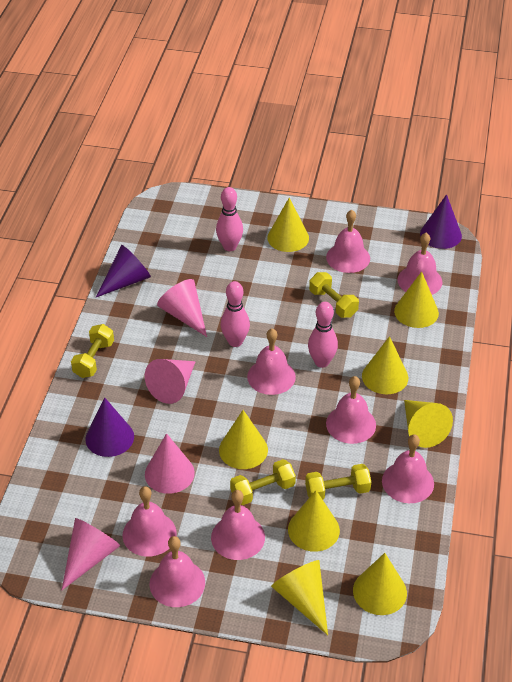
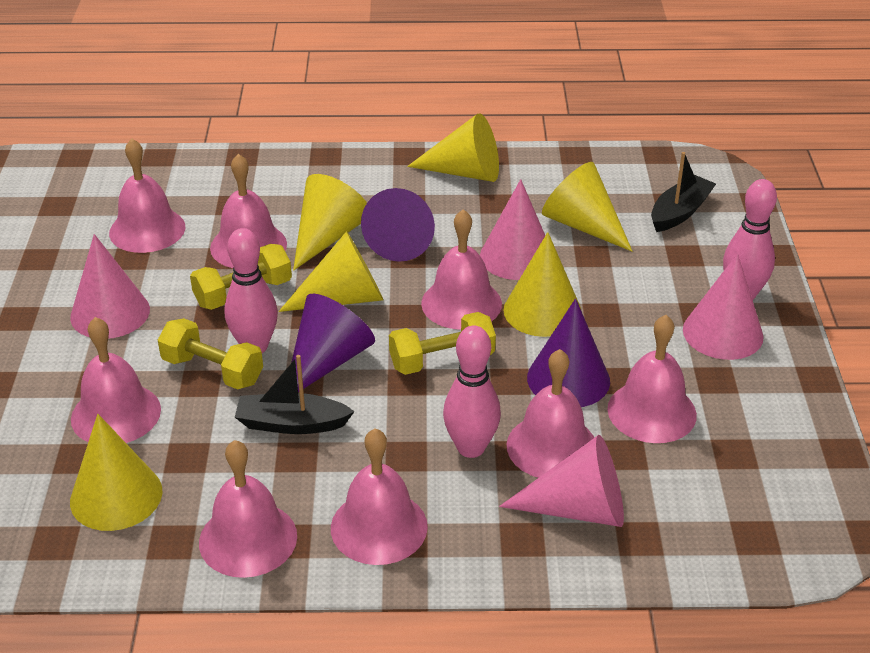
black boat: none = 0 -> [235,355,355,434] [651,152,716,232] = 2
yellow cone: [219,410,268,469] [267,198,309,252] [271,560,328,635] [288,491,340,552] [353,553,407,615] [362,336,408,394] [394,271,439,328] [404,400,453,448] = 8 -> [70,414,162,531] [279,231,383,312] [293,174,367,271] [407,113,499,182] [503,232,581,337] [542,162,632,251] = 6
yellow dumbbell: [71,324,114,378] [230,459,296,505] [305,464,371,500] [309,272,359,318] = 4 -> [158,318,263,389] [190,244,292,310] [389,312,496,375] = 3

